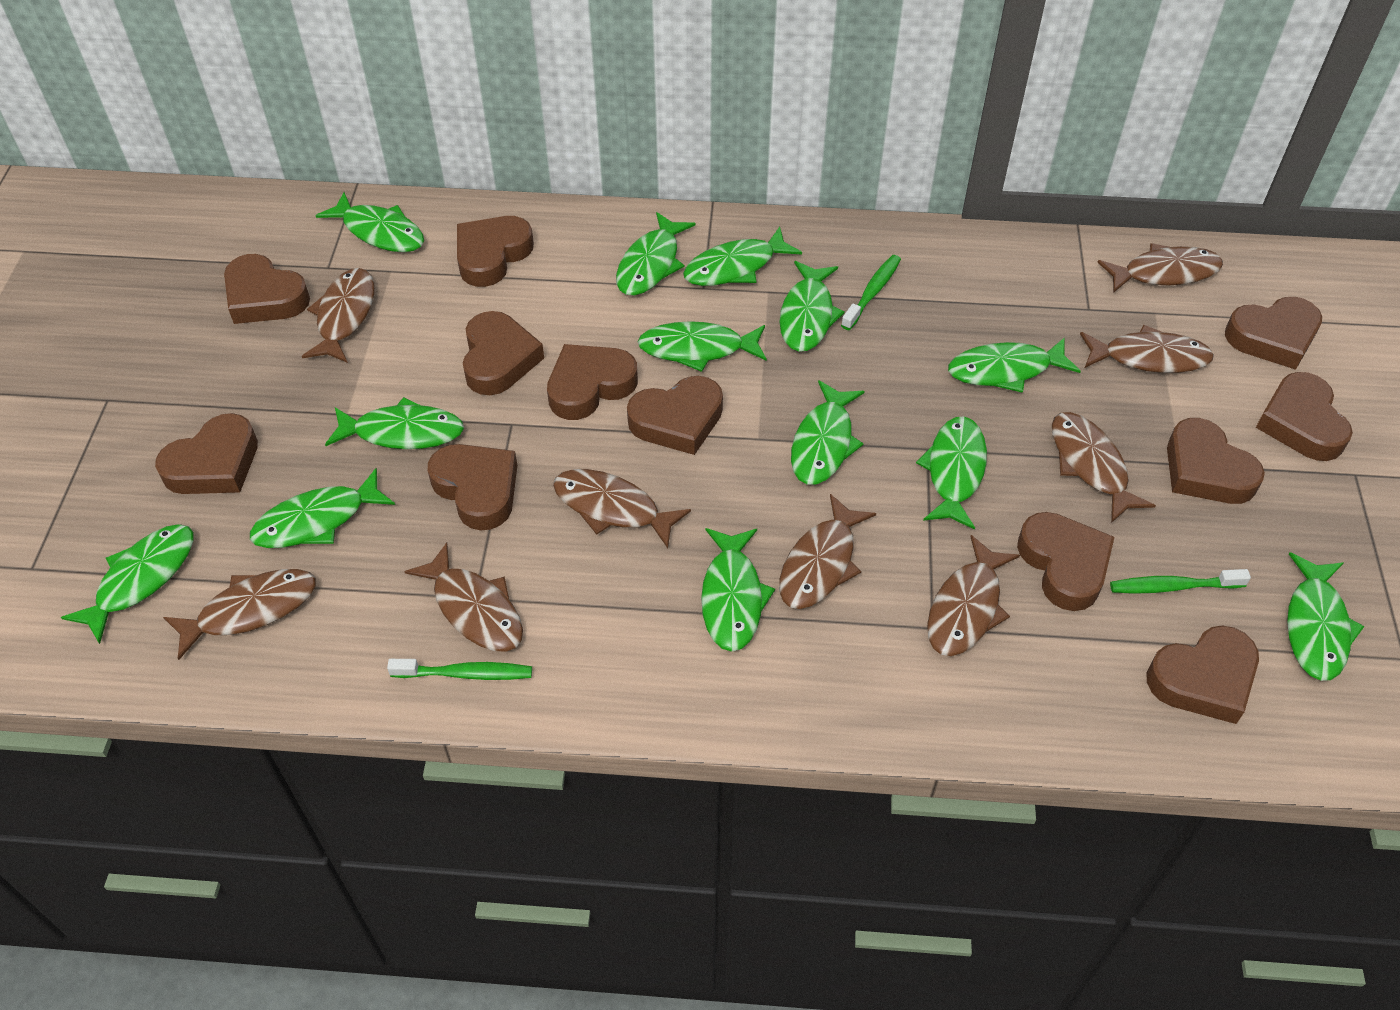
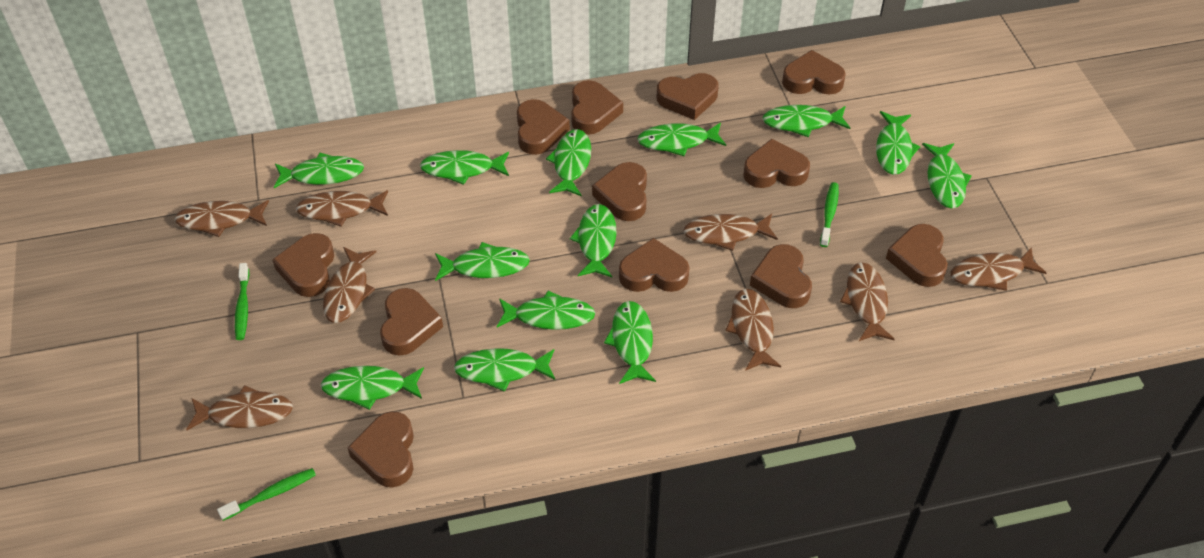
brown fish: [163,569,316,660] [302,268,374,363] [404,542,523,652] [553,469,691,548] [779,494,876,609] [927,535,1020,656] [1052,412,1156,523] [1080,325,1214,373] [1097,243,1223,293] = 9 -> [174,200,269,237] [186,385,293,430] [296,190,388,227] [323,247,376,323] [683,214,778,251] [725,289,781,371] [840,262,895,341] [950,247,1047,291] = 8

